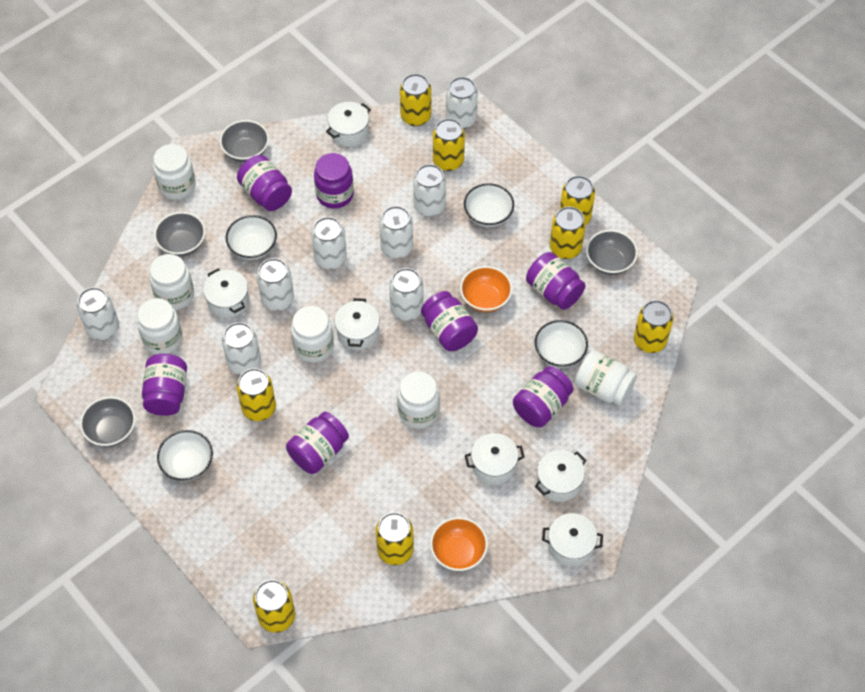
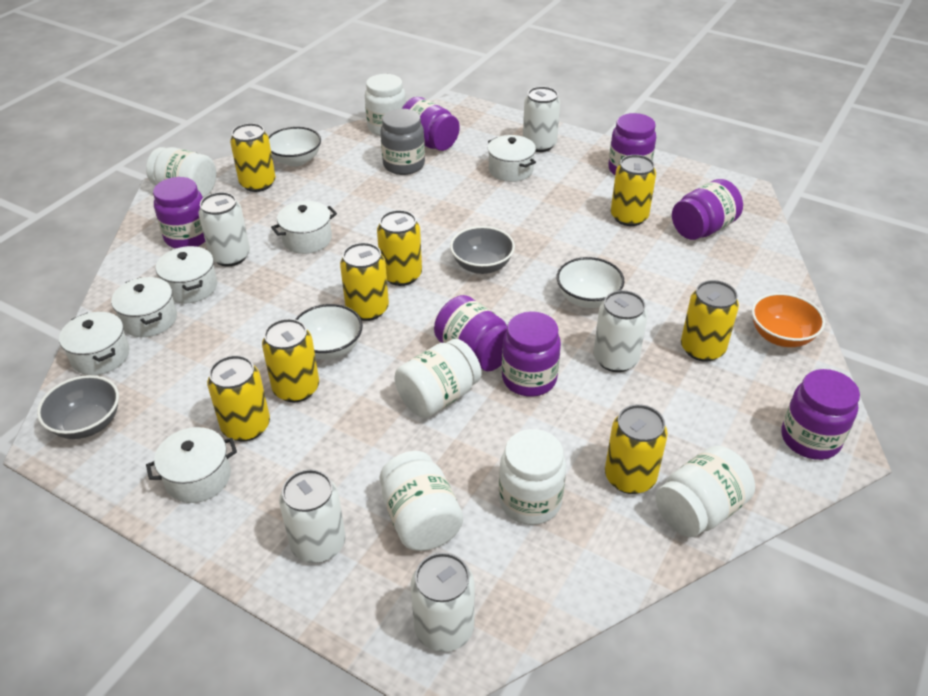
grey bowl: [80,397,135,447] [154,212,205,257] [220,120,269,162] [586,230,638,275] = 4 -> [37,375,119,439] [450,226,515,274] = 2
grey jar: none = 0 -> [380,109,425,175] = 1
orange bowl: [430,517,488,571] [460,266,512,312] = 2 -> [752,293,825,347] = 1
white bowl: [157,430,213,481] [226,215,277,260] [464,183,514,227] [535,320,588,368] = 4 -> [268,127,321,167] [295,304,363,360] [557,257,624,308] = 3
white can: [77,287,119,340] [222,322,261,375] [257,258,294,311] [311,217,347,269] [379,206,413,259] [389,268,424,321] [413,164,446,217] [446,77,478,129] = 8 -> [199,192,250,266] [279,469,345,563] [410,552,475,652] [523,86,560,152] [593,290,648,372] = 5

